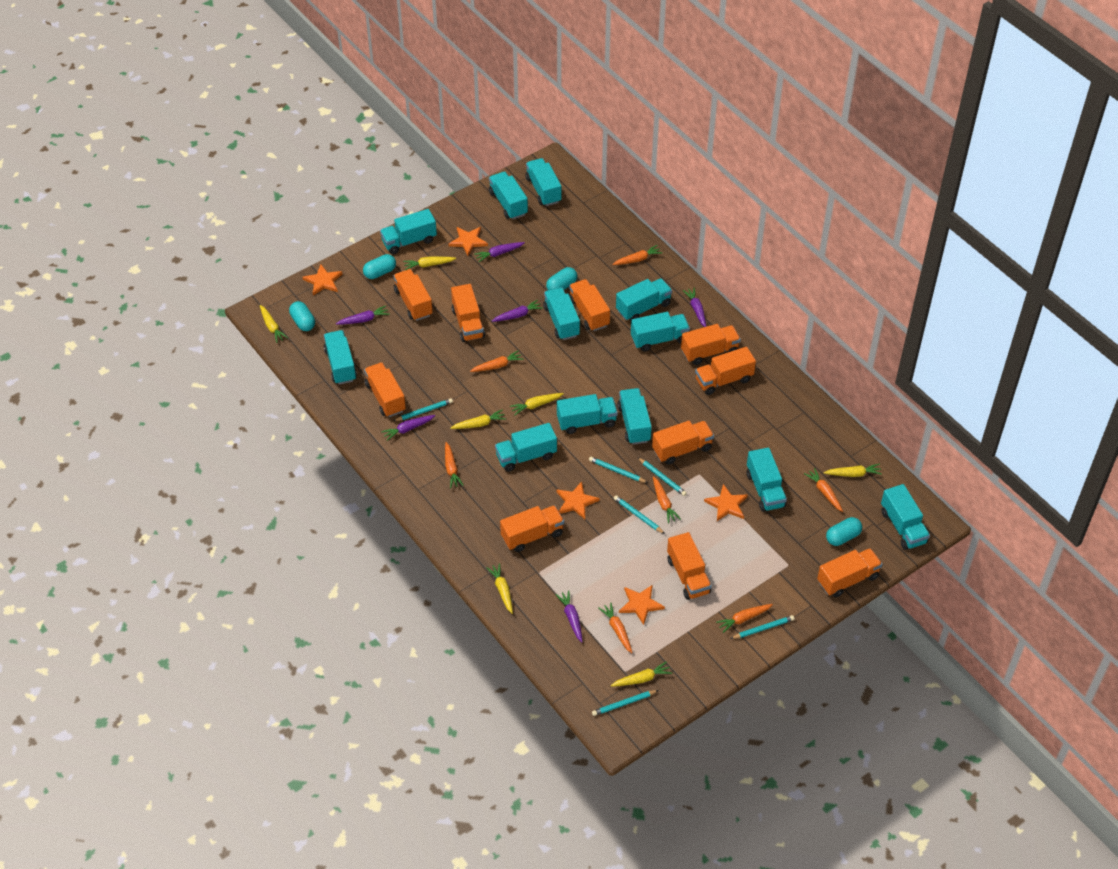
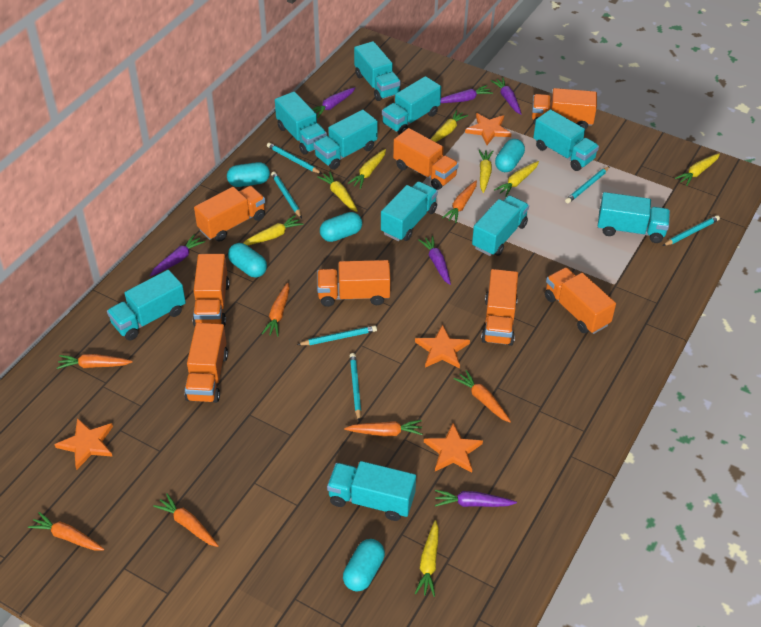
orange star: [302,264,343,295] [449,227,488,256] [557,482,599,519] [619,585,665,625] [704,484,748,521] = 5 -> [54,418,113,470] [415,324,470,369] [424,423,483,473] [465,113,512,145] = 4
orange truck: [364,362,406,417] [393,269,433,321] [451,284,485,342] [500,505,564,552] [569,279,610,331] [652,421,714,465] [667,532,712,600] [681,324,741,365] [695,347,756,395] [817,548,882,597] = 10 -> [185,323,228,403] [193,254,230,327] [194,186,265,241] [317,260,391,307] [393,128,459,190] [481,269,518,346] [532,88,597,130] [545,267,616,334] = 8
turquoise capsule: [289,301,315,331] [363,254,396,279] [546,267,577,290] [826,517,862,546] = 4 -> [227,162,270,187] [228,243,267,278] [320,212,362,242] [343,539,385,592] [495,139,525,172] = 5
turquoise truck: [324,330,357,385] [380,209,437,254] [489,171,528,219] [495,423,557,472] [525,158,562,206] [543,287,580,340] [557,394,618,434] [616,278,672,321] [617,388,652,445] [631,312,690,352] [747,447,787,512] [881,484,930,550] = 12 -> [107,270,186,340] [275,92,327,155] [314,110,378,170] [327,461,416,521] [354,41,401,101] [381,181,438,241] [382,76,441,135] [472,195,529,256] [533,109,599,171] [598,192,670,243] = 10
yellow carrot: [260,305,288,343] [403,256,456,270] [450,409,506,429] [486,563,513,614] [510,393,564,415] [611,661,672,687] [824,464,882,477] = 7 -> [244,215,303,245] [317,171,358,212] [348,149,386,189] [415,520,439,597] [431,110,468,142] [479,150,493,193] [494,161,539,197] [675,153,720,186] = 8

